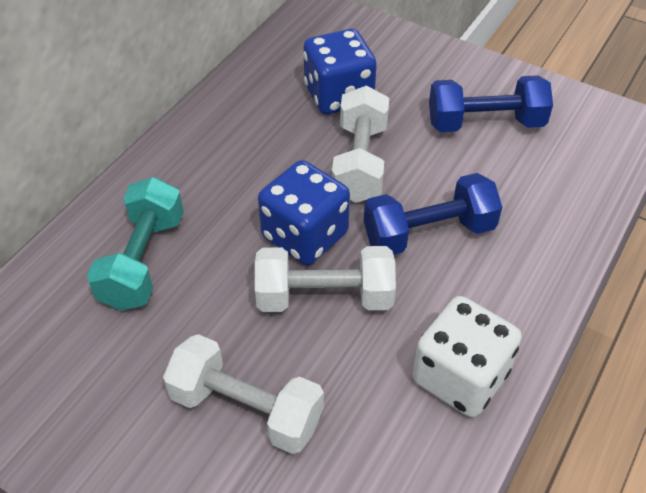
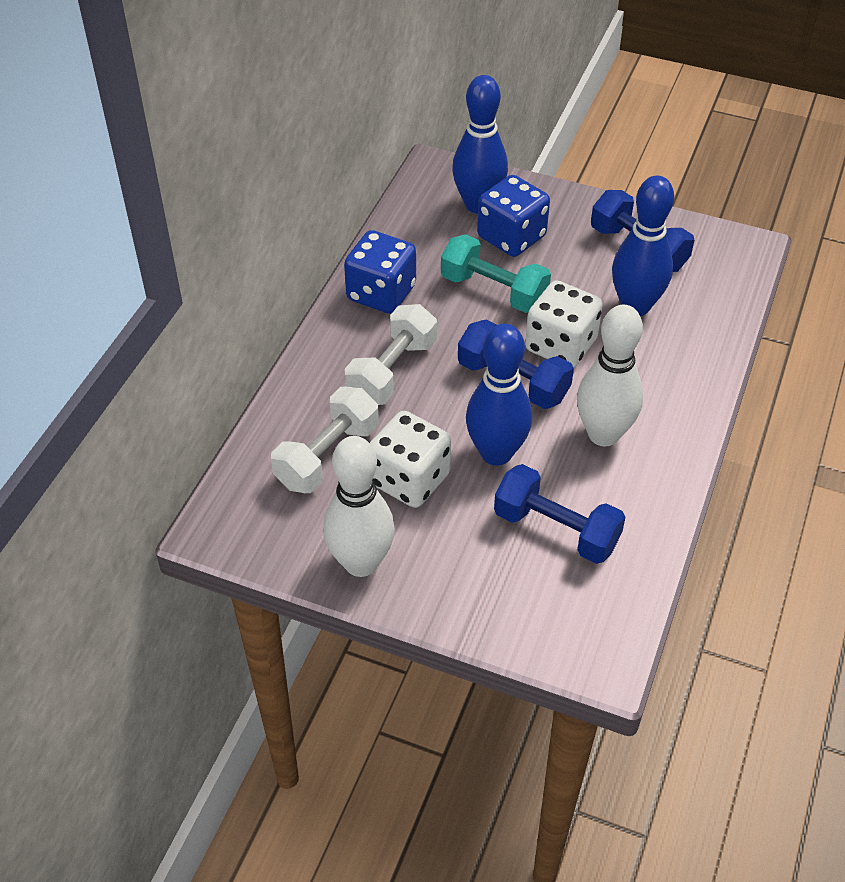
blue bowling pin: none = 0 -> [452,75,508,213] [466,324,532,465] [612,176,674,316] = 3
blue dumbbell: [364,173,502,255] [429,75,553,132] = 2 -> [458,319,574,409] [494,464,625,564] [591,190,694,272] = 3
white bowling pin: none = 0 -> [323,436,395,577] [577,305,643,446] = 2
white dice: [412,296,522,417] = 1 -> [370,411,451,508] [525,280,603,368] = 2
white dumbbell: [163,334,324,454] [255,246,396,312] [332,85,389,203] = 3 -> [271,387,379,493] [345,304,437,405] = 2

